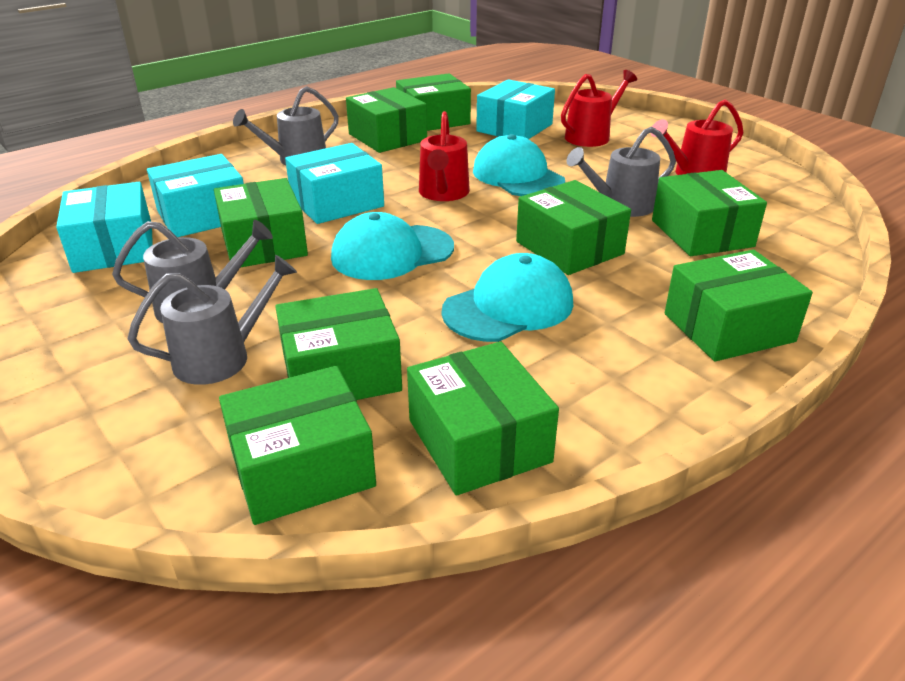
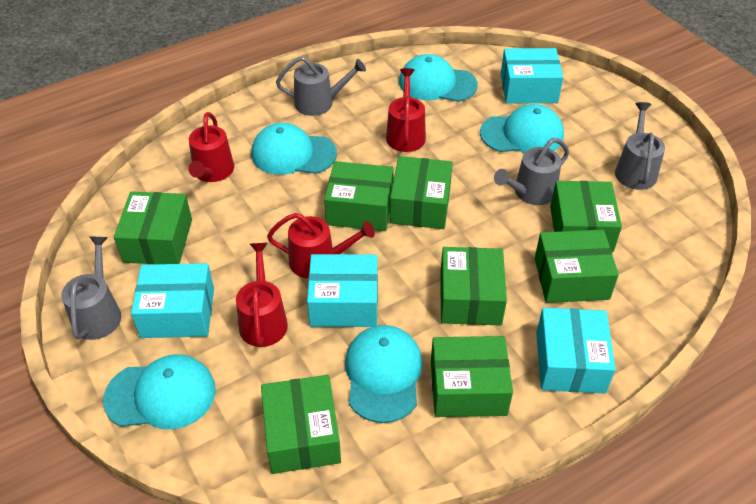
green box: [214,178,308,268] [219,366,376,525] [275,288,402,400] [346,87,427,153] [396,73,471,131] [407,341,559,496] [516,180,631,275] [652,170,767,256] [665,250,813,362] = 9 -> [114,191,192,264] [261,375,341,474] [324,161,394,231] [390,156,453,229] [431,336,513,417] [440,247,507,326] [535,230,619,303] [550,181,622,252] = 8
red watering can: [419,111,470,201] [561,70,637,147] [650,99,744,175] = 3 -> [188,112,234,182] [236,243,288,347] [267,213,375,279] [386,68,426,152] = 4
turquoise cap: [331,212,454,280] [442,253,573,342] [473,134,565,196] = 3 -> [103,354,216,429] [251,123,337,175] [345,325,423,423] [399,54,478,102] [480,104,564,153] = 5

